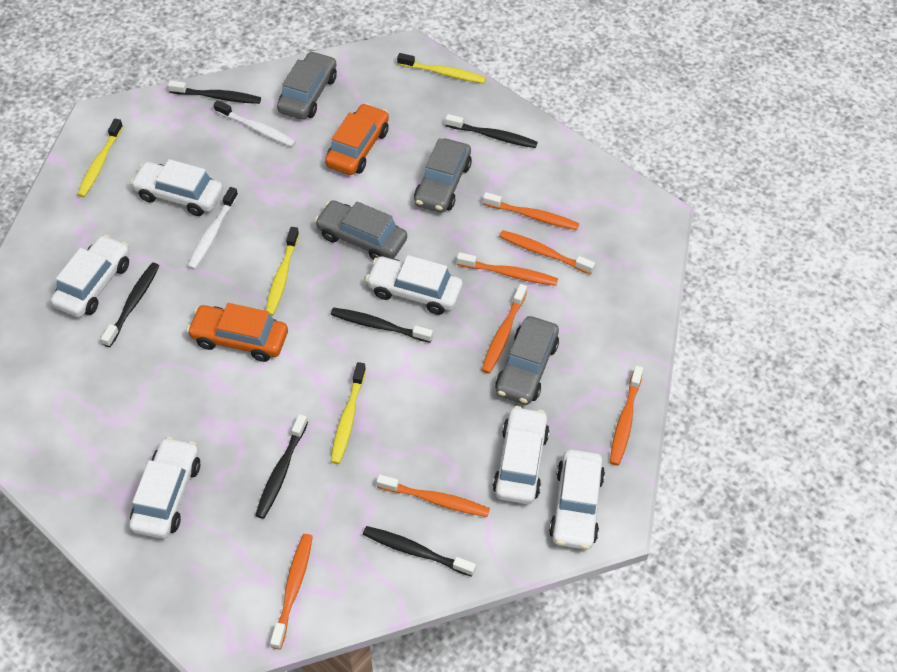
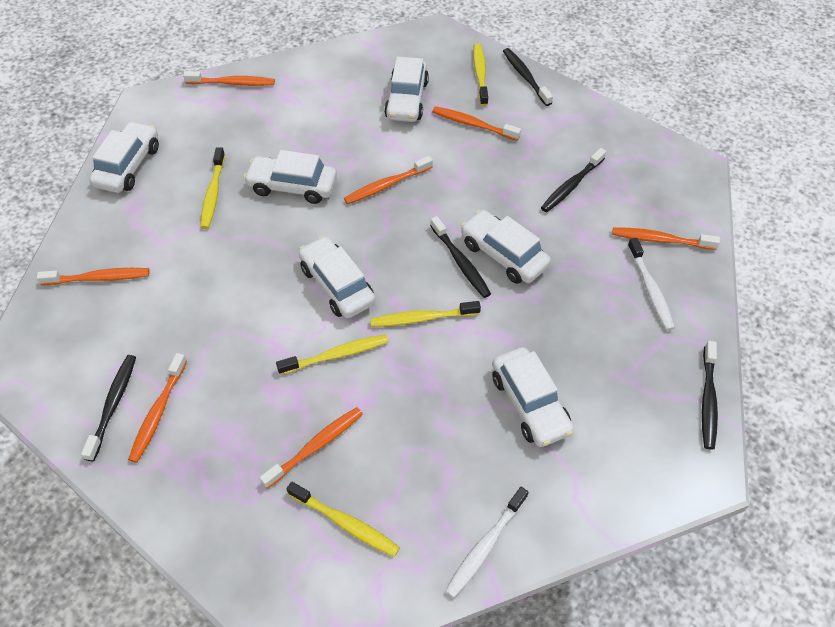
black toothbrush: [101,263,159,347] [168,81,261,104] [255,414,308,519] [331,308,433,343] [363,526,476,577] [445,114,538,148] = 6 -> [81,355,136,461] [430,216,491,298] [503,48,553,106] [541,148,606,212] [702,341,718,450] = 5
grey car: [277,51,337,119] [315,200,407,260] [414,138,472,213] [495,316,559,405] = 4 -> none = 0
orange car: [187,303,288,362] [325,103,389,175] = 2 -> none = 0
yellow toothbrush: [77,119,123,197] [266,227,299,316] [331,362,366,464] [397,53,486,83] = 4 -> [200,147,225,229] [276,334,389,375] [286,482,400,557] [370,301,481,327] [473,43,488,106] = 5

